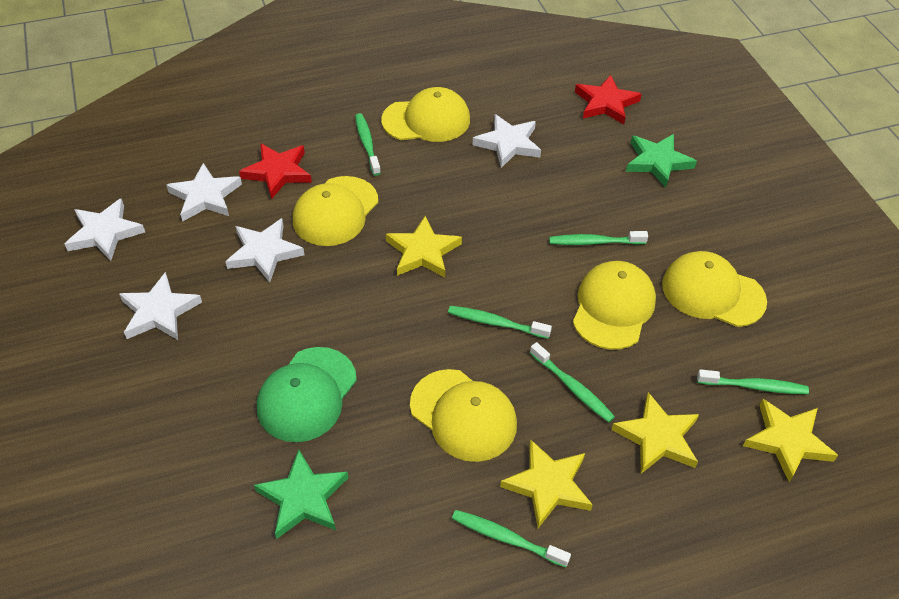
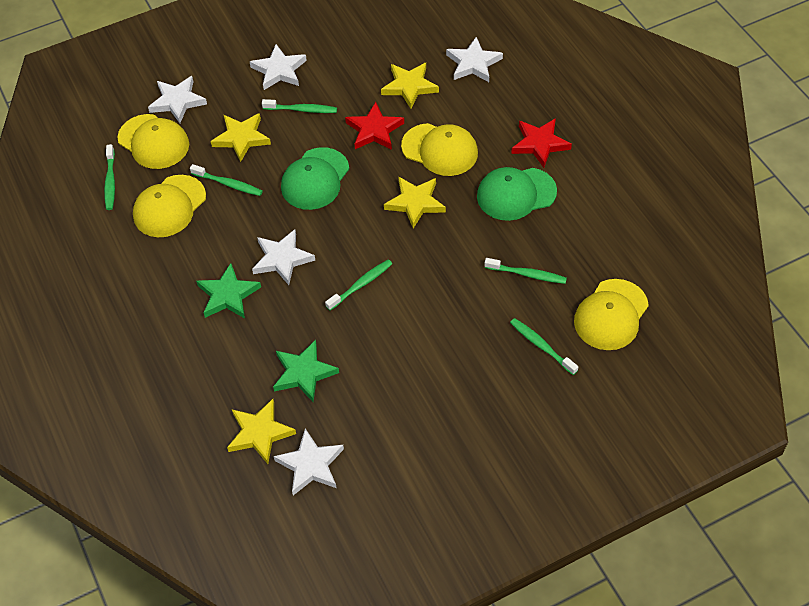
green cap: [257,347,357,442] = 1 -> [281,147,349,210] [477,167,557,221] = 2
yellow cap: [293,176,378,246] [381,87,470,142] [410,369,517,462] [573,261,656,350] [662,251,767,327] = 5 -> [117,114,189,169] [133,175,206,237] [401,123,478,176] [574,279,649,350] = 4

